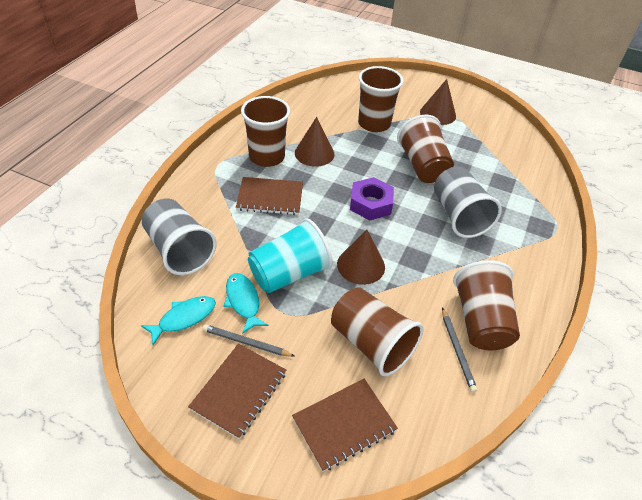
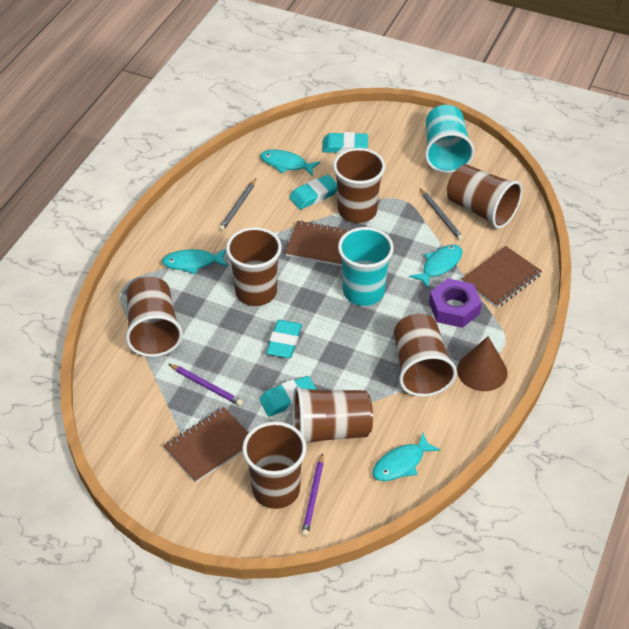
brown cone: [295,117,335,167] [337,230,385,285] [420,79,456,125] = 3 -> [457,336,507,391] = 1
brown cup: [241,96,290,167] [331,288,424,377] [358,66,404,132] [397,115,454,183] [453,260,520,350] = 5 -> [126,277,183,357] [226,227,282,306] [242,421,307,509] [293,386,373,443] [333,148,385,223] [394,314,457,397] [447,164,523,229] = 7
grey cup: [142,199,217,275] [434,166,502,238] = 2 -> none = 0
purple pencil: none = 0 -> [169,364,243,406] [301,453,324,537] = 2
turquoise cup: [248,218,333,293] = 1 -> [338,227,394,306] [425,105,475,173] = 2
turquoise eraser: none = 0 -> [259,376,317,416] [266,320,302,358] [289,175,337,209] [322,132,368,154] = 4
turquoise fish: [141,296,216,345] [224,273,269,334] = 2 -> [162,249,227,274] [260,149,320,176] [372,433,440,481] [409,245,463,288] = 4

